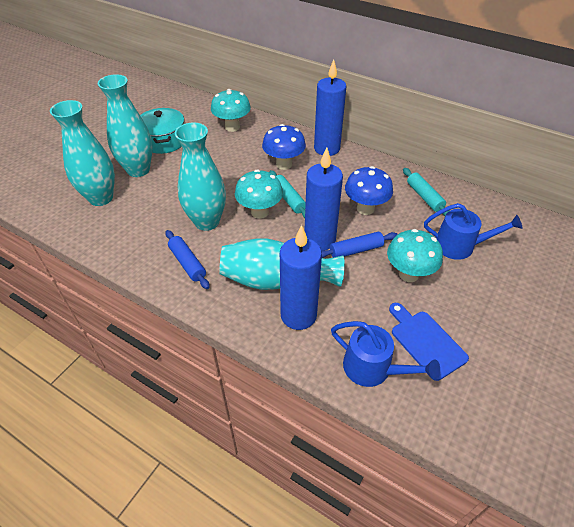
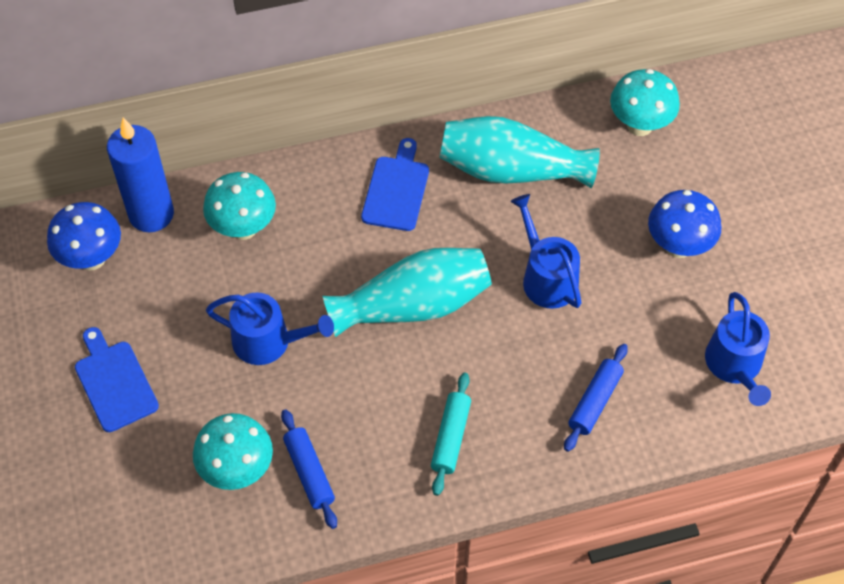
blue candle: [280,225,322,330] [304,148,343,250] [314,60,346,156] = 3 -> [107,117,174,233] = 1
blue cutting board: [389,303,469,381] = 1 -> [75,327,159,432] [361,138,429,231] = 2
blue watering can: [331,321,440,387] [424,203,523,260] = 2 -> [206,292,334,365] [510,194,581,309] [705,292,771,406] = 3
turquoise pot: [140,108,184,154] = 1 -> none = 0
turquoise rolling pin: [269,170,306,218] [403,168,449,216] = 2 -> [431,373,471,496] = 1
turquoise vase: [50,100,115,206] [98,74,153,177] [175,123,226,231] [219,238,345,290] = 4 -> [322,248,492,337] [439,116,600,188] = 2

